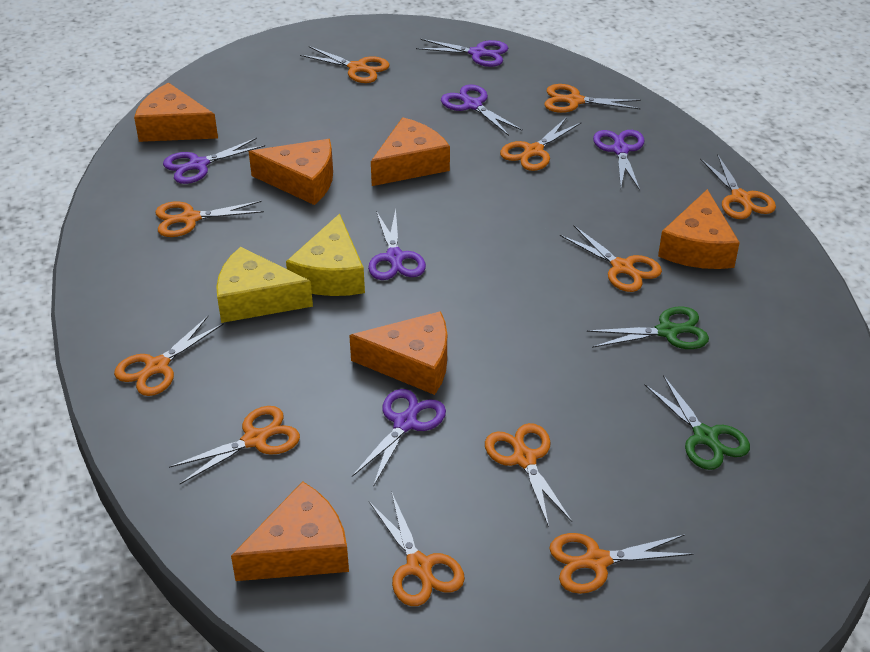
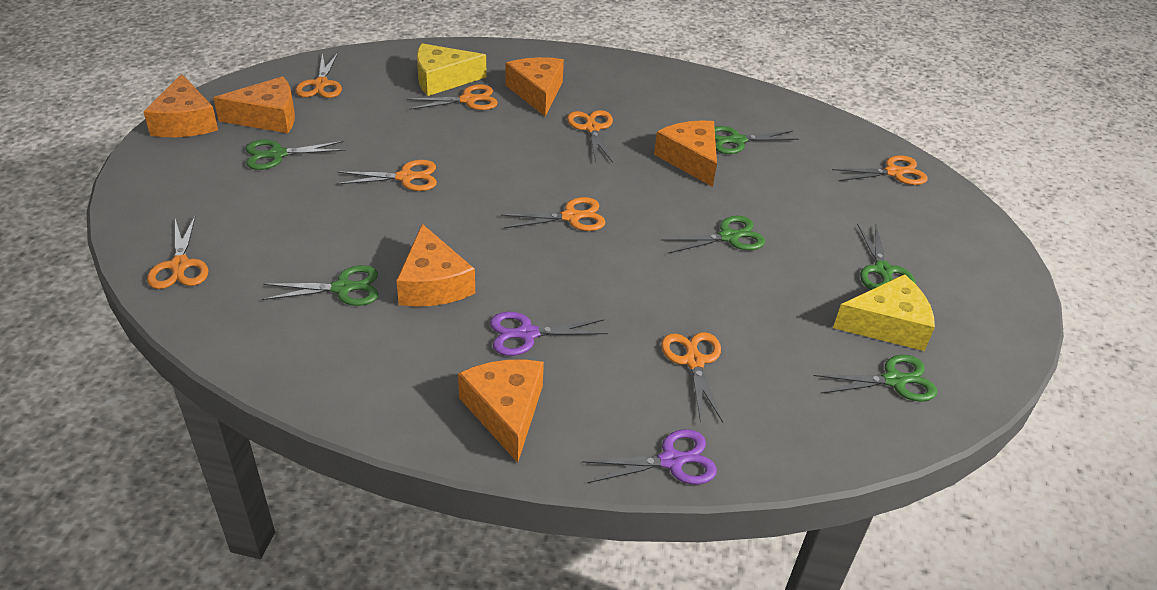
green scissors: [587,306,709,349] [644,375,750,470] = 2 -> [246,139,346,170] [262,265,378,306] [661,216,765,254] [714,126,799,154] [814,355,937,402] [857,224,916,290] = 6
orange scissors: [114,316,224,396] [155,201,264,237] [169,406,300,484] [300,46,390,83] [369,493,465,606] [485,423,572,527] [500,117,582,171] [544,84,641,113] [549,533,694,594] [560,226,662,292] [700,154,776,219] = 11 -> [147,216,208,289] [295,53,342,98] [336,160,437,191] [407,84,498,110] [501,197,606,231] [567,110,613,163] [661,332,723,423] [832,155,928,185] = 8
purple scissors: [163,138,265,184] [352,389,446,487] [368,209,426,280] [416,39,508,67] [441,84,523,136] [593,130,645,190] = 6 -> [490,312,608,356] [582,429,717,484] = 2

